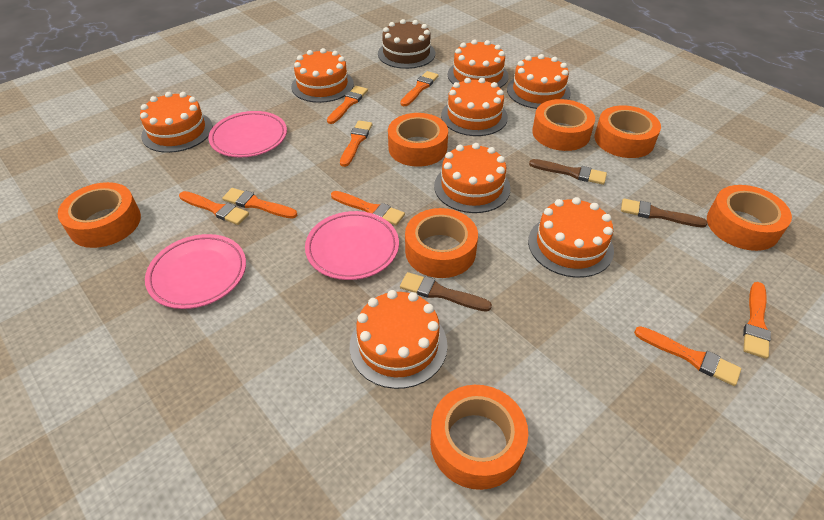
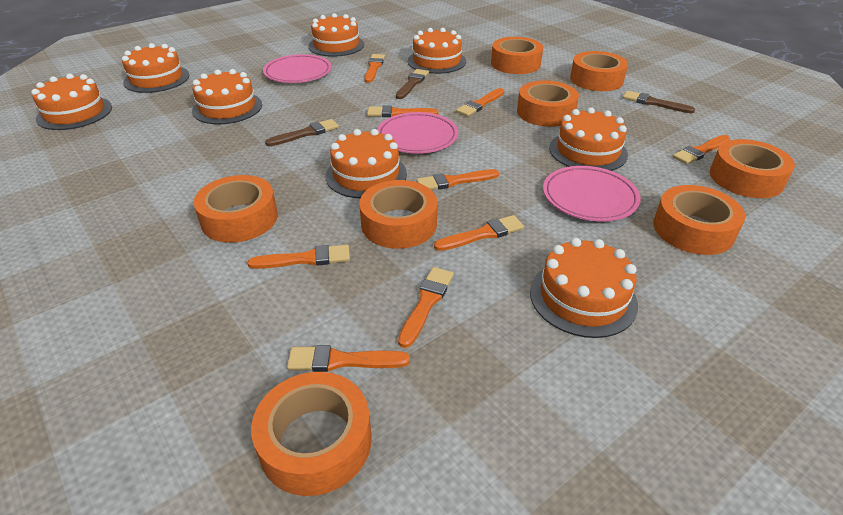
brown cake: [378,19,435,69] = 1 -> none = 0
orange brush: [179,191,249,225] [222,188,297,219] [327,86,368,124] [331,191,405,225] [340,121,373,167] [401,71,439,106] [634,326,741,386] [743,282,771,359] = 8 -> [248,245,350,269] [287,345,410,372] [364,54,385,83] [367,106,439,117] [398,267,454,348] [416,169,499,190] [434,215,524,251] [456,88,504,117] [672,135,730,165] = 9
orange tape: [58,182,141,248] [388,113,448,167] [405,208,478,278] [430,385,528,490] [532,99,595,151] [595,105,661,158] [707,185,792,251] = 7 -> [194,175,278,243] [251,372,372,496] [359,180,437,249] [491,37,543,74] [517,81,579,127] [570,51,628,91] [653,185,745,255] [710,139,795,198] = 8

